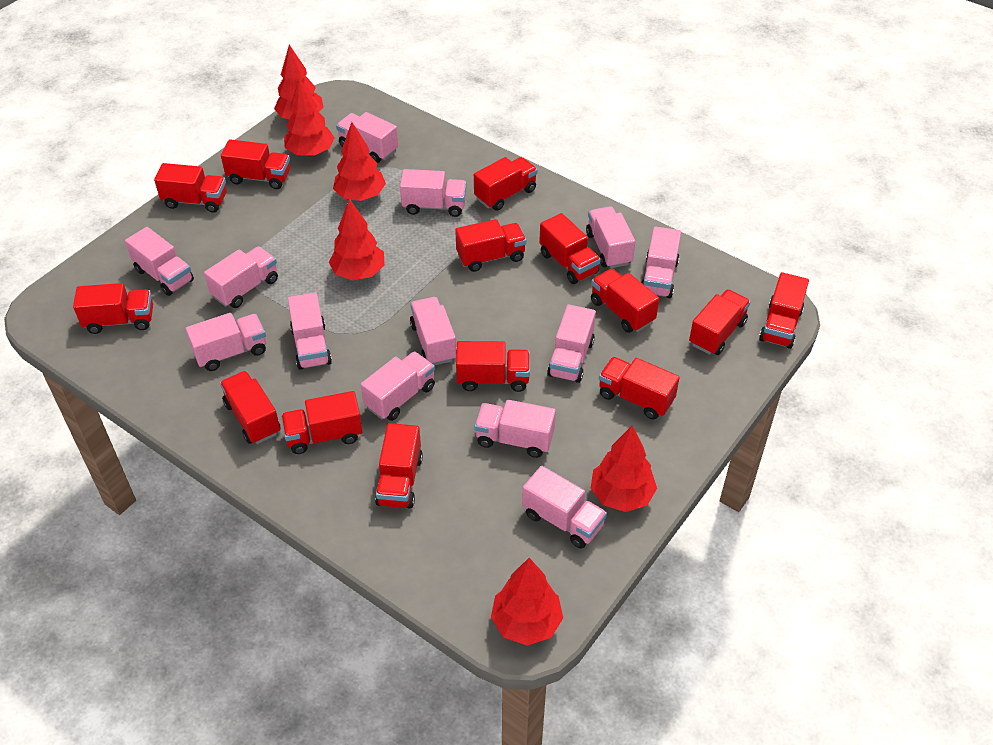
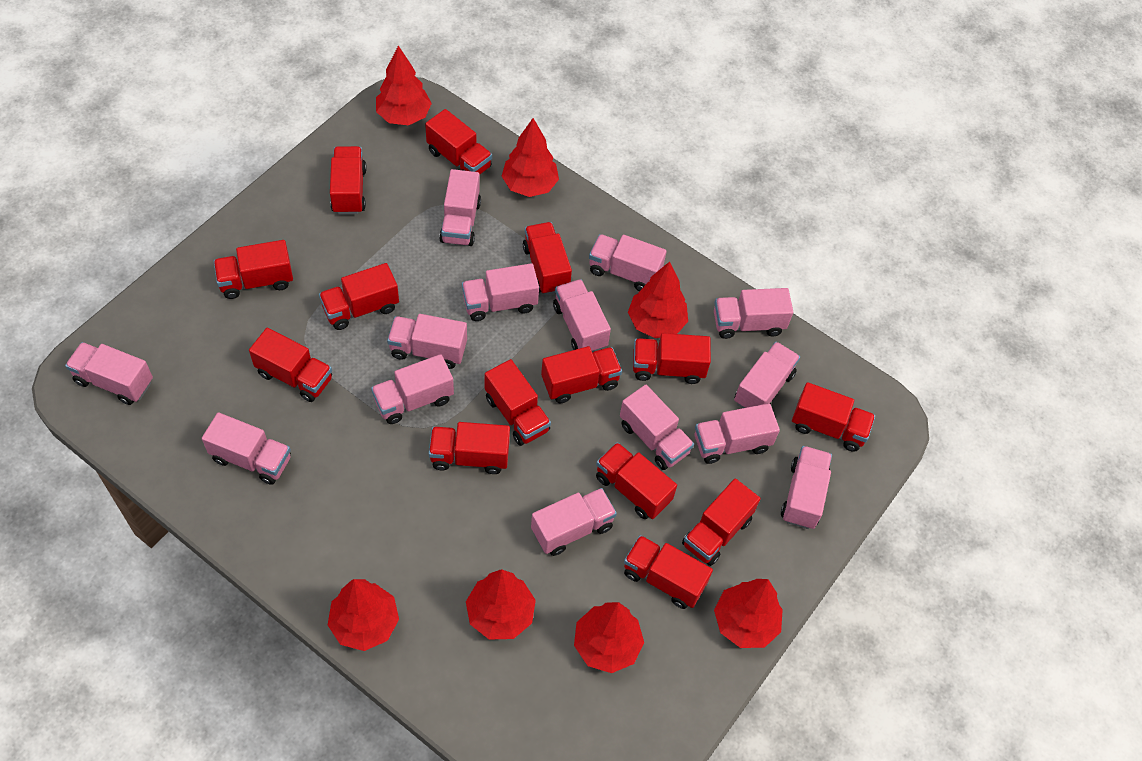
pink truck: [125,227,194,296] [186,313,266,371] [204,246,278,308] [288,293,332,370] [336,112,398,163] [361,351,435,421] [400,169,467,217] [410,297,457,366] [474,400,556,458] [522,466,607,548] [547,304,596,383] [586,206,635,268] [642,226,681,298] = 13 -> [65,342,153,405] [202,412,291,485] [371,354,454,424] [387,314,467,369] [439,169,481,246] [462,263,539,321] [531,488,617,556] [553,279,611,353] [589,234,667,291] [620,385,694,470] [695,403,780,464] [714,288,793,339] [734,342,800,408] [781,446,832,529] = 14
red tree: [274,44,324,119] [284,79,335,157] [329,199,384,281] [333,122,386,201] [491,558,563,646] [591,426,657,512] = 6 -> [328,579,399,651] [376,46,432,125] [466,569,536,639] [502,118,559,197] [574,602,644,673] [628,262,688,338] [714,579,783,648] = 7

